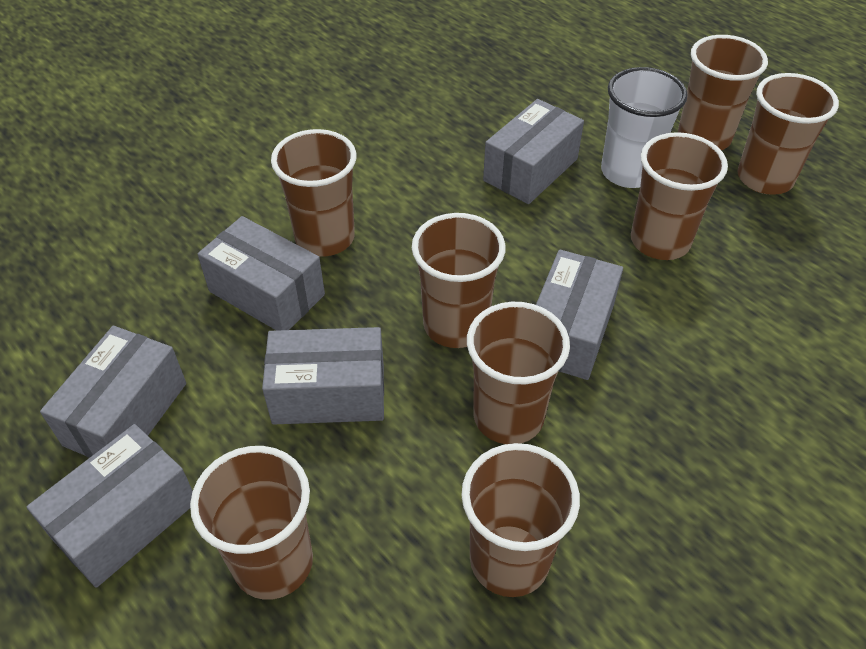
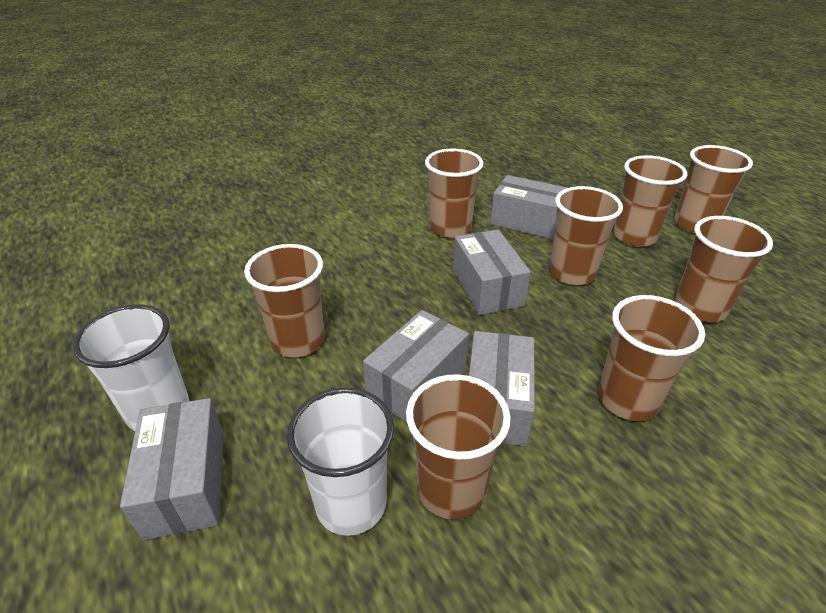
grey box: [27,424,193,588] [40,326,186,458] [198,216,325,331] [262,327,384,424] [483,99,584,204] [536,250,623,380] = 6 -> [120,398,224,540] [363,310,469,422] [453,229,531,315] [469,331,535,446] [490,175,567,239] = 5
white cup: [601,67,688,188] = 1 -> [72,304,189,431] [287,387,394,536] = 2

